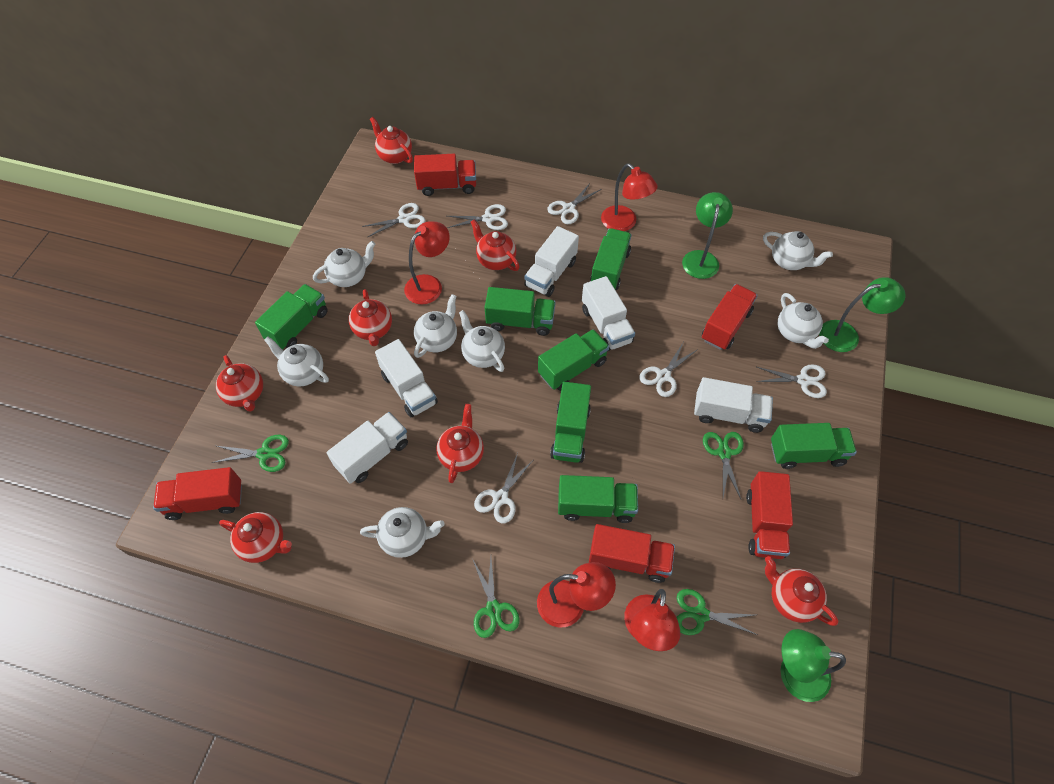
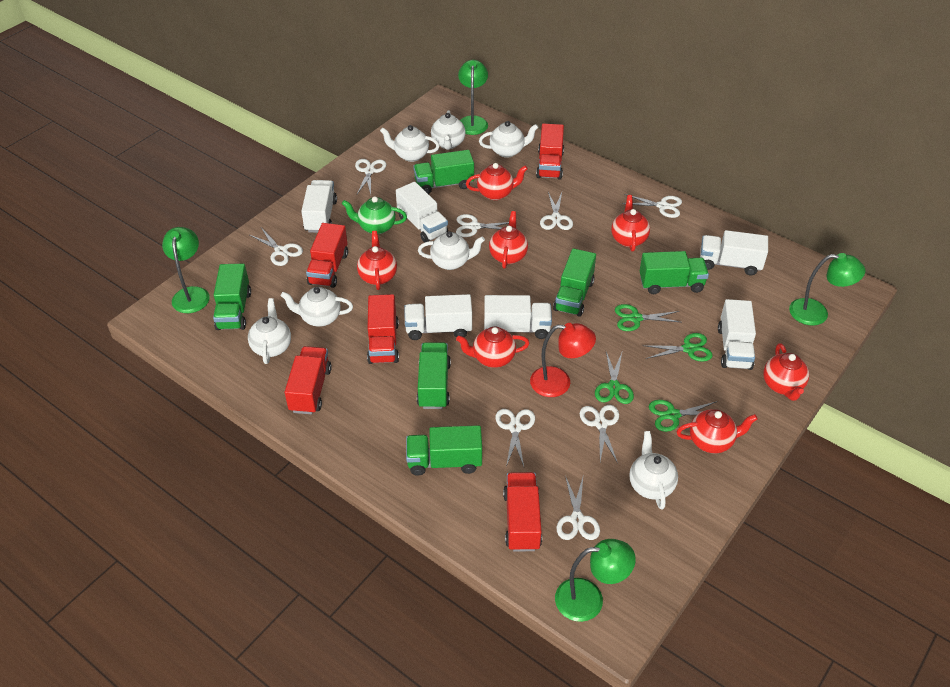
green lamp: [682,192,733,279] [781,629,846,702] [819,277,906,352] = 3 -> [162,227,210,313] [458,60,488,135] [555,539,636,622] [789,253,865,325] = 4
green teapot: none = 0 -> [342,196,407,234] = 1
green truck: [255,284,328,350] [485,287,556,336] [538,329,609,391] [550,382,591,463] [558,475,638,523] [590,228,632,290] [771,423,857,469] = 7 -> [213,264,251,330] [406,425,482,476] [413,150,474,194] [417,342,451,409] [553,248,596,317] [640,251,709,294] = 6
red lamp: [404,221,450,304] [537,562,616,627] [601,163,658,231] [624,589,681,651] = 4 -> [530,323,596,397] = 1
white scissors: [362,203,425,237] [447,204,508,230] [474,453,532,523] [547,183,601,224] [640,343,698,397] [756,364,827,398] = 6 -> [250,229,303,266] [355,159,387,195] [456,214,509,237] [496,409,535,467] [540,192,573,230] [557,476,600,540] [579,405,619,463] [622,194,682,218] = 8
white truck: [327,412,408,484] [375,339,438,417] [524,226,579,297] [582,276,635,351] [694,377,773,433] = 5 -> [301,180,337,233] [396,182,448,243] [404,294,472,340] [484,295,552,339] [700,230,768,275] [718,299,756,370] = 6

